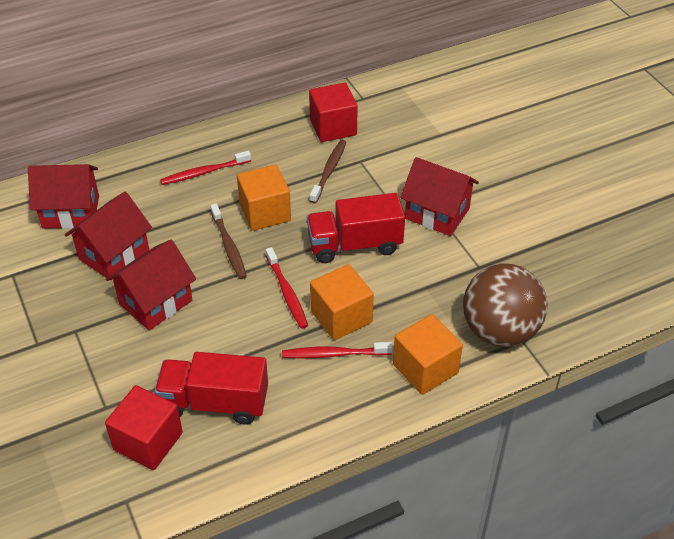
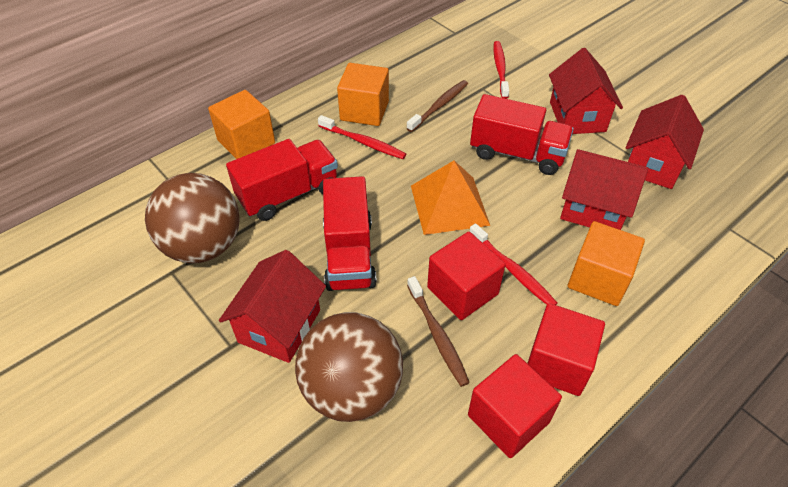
brown ball: [463,264,548,347] = 1 -> [145,173,240,263] [295,312,403,422] = 2
orange pyramid: none = 0 -> [411,161,490,235] = 1
red cube: [105,385,183,470] [309,83,358,142] = 2 -> [427,232,505,320] [468,354,562,458] [527,303,605,396] = 3
red truck: [154,352,268,425] [307,193,405,263] = 2 -> [226,139,338,221] [323,176,377,291] [470,94,574,175] = 3

